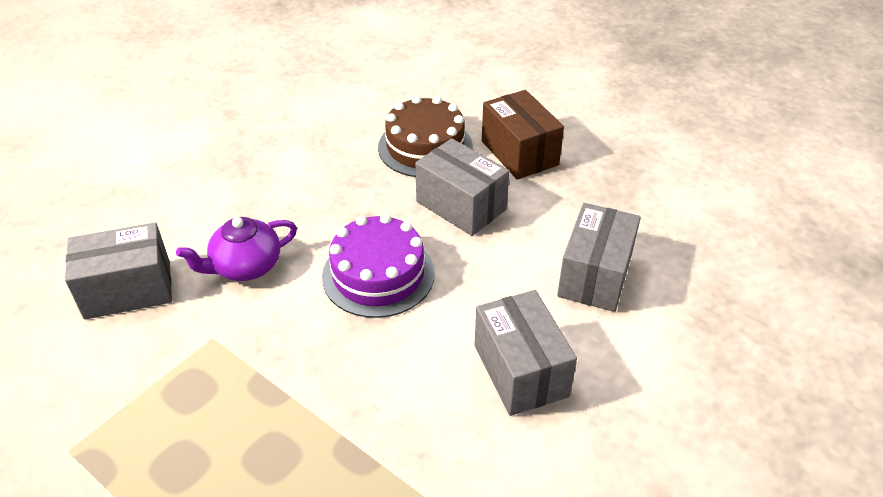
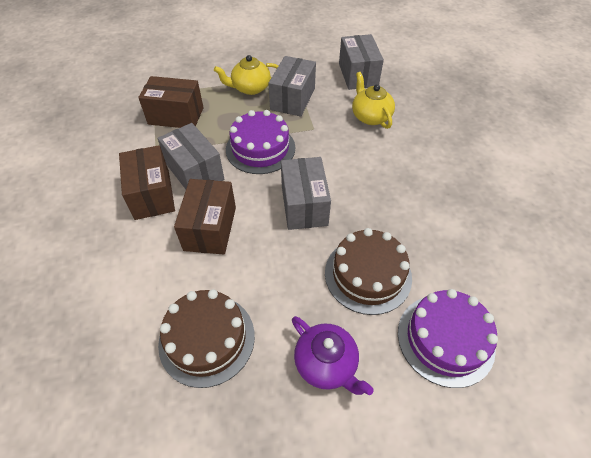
brown box: [482,90,564,180] = 1 -> [119,145,175,220] [138,76,203,128] [174,179,236,255] = 3
brown cake: [378,96,473,177] = 1 -> [158,289,255,388] [325,228,412,315] = 2
purple cake: [322,214,435,318] = 1 -> [226,110,295,174] [398,289,498,388] = 2
yellow teapot: none = 0 -> [214,55,278,95] [352,72,395,129] = 2

